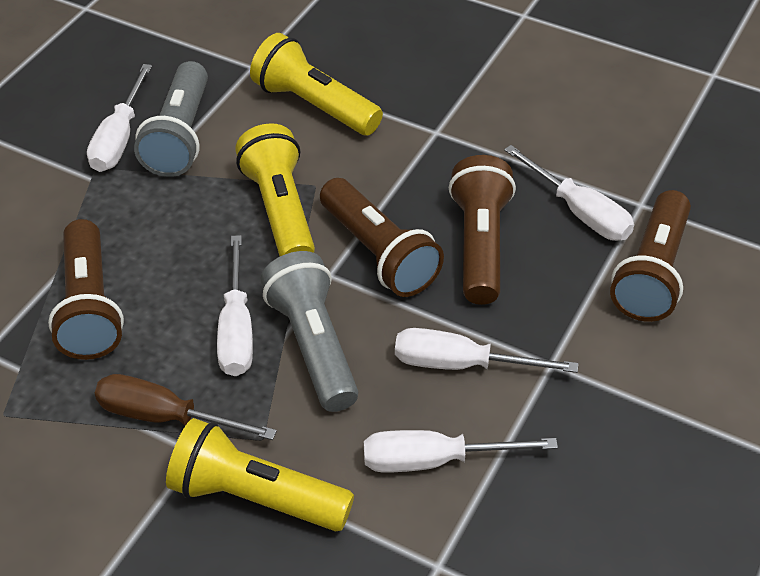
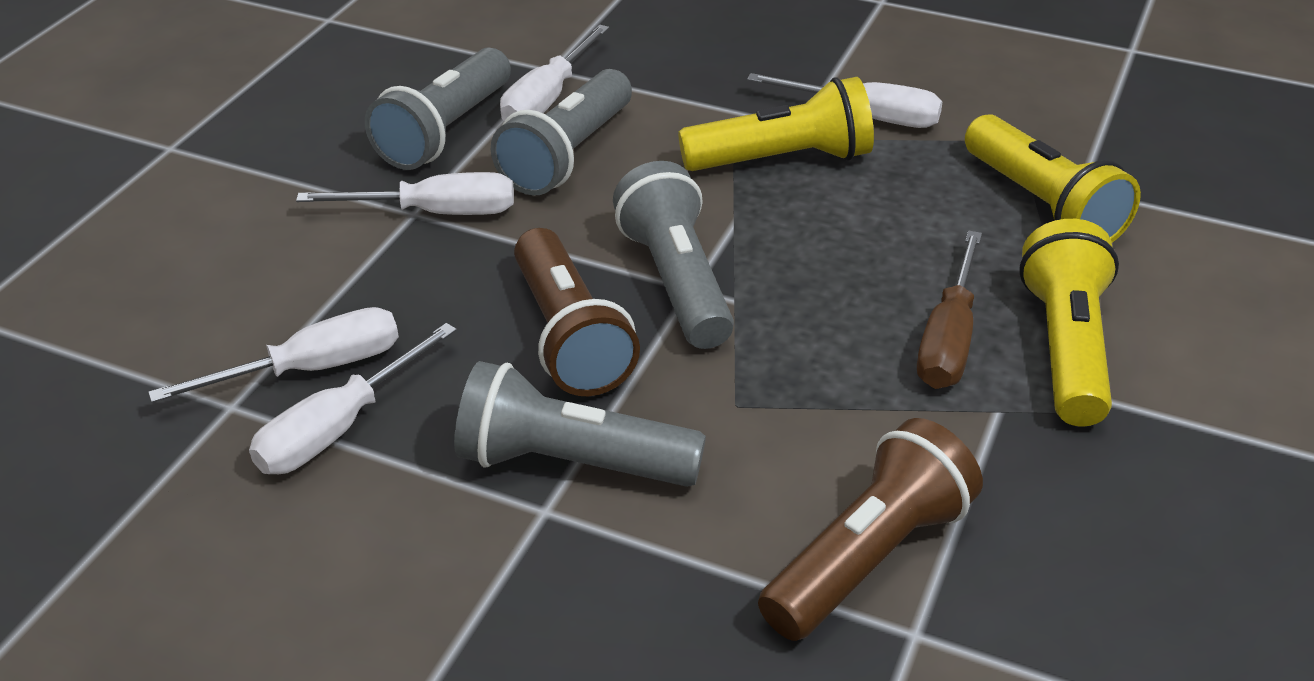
brown flashlight: [48,219,124,360] [320,178,444,297] [449,155,516,305] [610,190,691,322] = 4 -> [514,228,640,396] [758,418,983,641] = 2
grey flashlight: [134,61,208,177] [260,251,358,412] = 2 -> [365,47,511,170] [454,361,706,487] [491,69,632,196] [613,161,734,349] = 4

